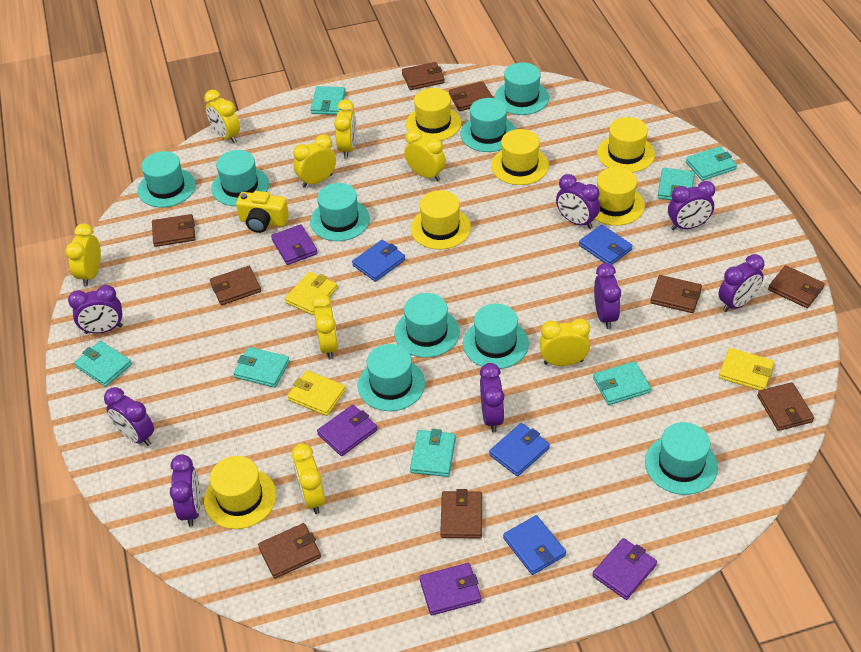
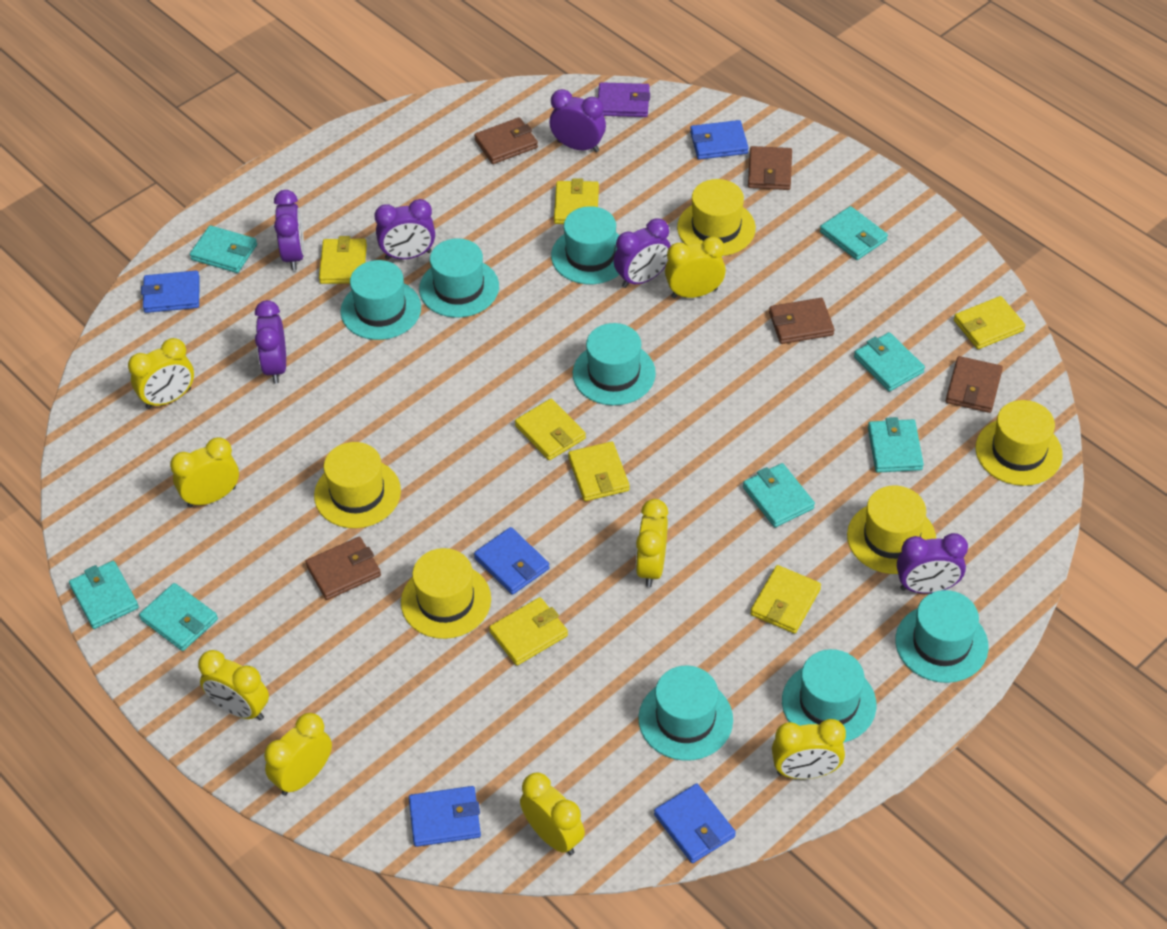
blue wallet: [352,240,405,282] [489,423,550,476] [503,515,566,575] [579,225,633,265] = 4 -> [141,271,200,313] [409,786,481,847] [474,527,549,595] [654,783,736,863] [690,120,749,160] = 5
brown wallet: [152,214,195,247] [210,266,261,305] [258,523,321,579] [402,62,445,90] [440,489,482,538] [449,81,493,111] [650,275,702,313] [757,382,814,431] [768,265,825,308] = 9 -> [305,537,381,600] [474,117,538,164] [748,146,792,190] [769,298,834,344] [946,356,1003,413] = 5
purple clock: [68,285,123,334] [104,387,154,446] [170,454,201,526] [480,363,505,432] [556,174,600,229] [594,263,621,329] [668,181,715,230] [718,254,764,312] = 8 -> [255,300,286,384] [274,190,304,270] [375,199,435,260] [550,89,606,152] [614,218,671,288] [897,533,968,594] = 6
purple wallet: [271,224,318,265] [317,405,377,456] [419,563,481,615] [592,538,657,600] = 4 -> [598,82,650,117] = 1
turquoise hat: [138,151,196,207] [211,150,269,206] [310,183,370,241] [358,344,425,411] [395,293,460,358] [460,98,516,152] [463,304,529,369] [495,62,549,115] [645,422,718,495] = 9 -> [340,260,421,340] [419,238,499,318] [551,206,619,284] [573,323,656,405] [638,666,733,761] [782,649,876,743] [895,590,989,683] = 7
yellow camera: [236,191,289,233] = 1 -> none = 0
yellow hat: [204,456,276,529] [406,88,461,141] [411,190,471,250] [491,129,549,185] [595,167,645,226] [597,117,655,172] = 6 -> [314,442,401,528] [401,548,491,639] [677,179,756,256] [847,486,936,574] [976,400,1063,486] = 5
yellow wallet: [285,272,337,315] [287,370,346,416] [719,348,774,390] = 3 -> [319,236,367,284] [489,597,568,665] [515,399,586,460] [554,178,599,224] [568,441,629,501] [750,565,821,634] [954,296,1025,349] = 7

